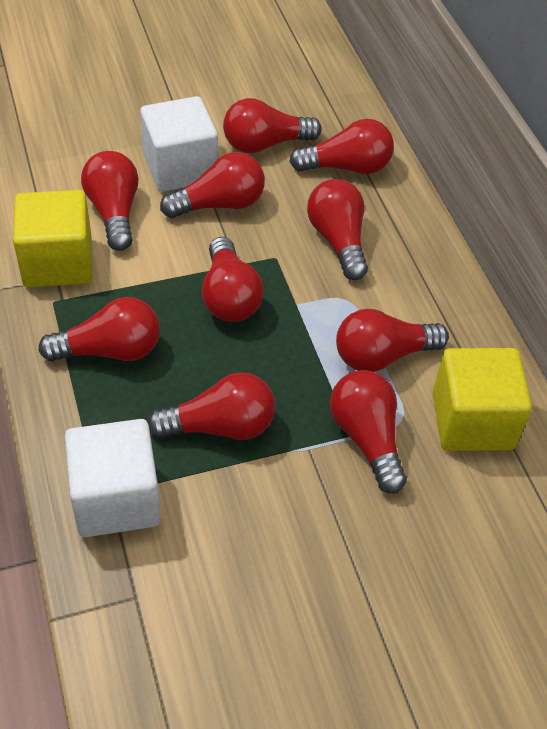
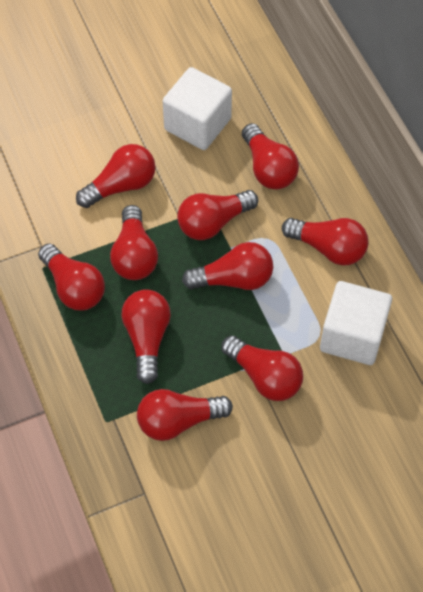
yellow cube: [13,190,93,287] [432,348,532,451] = 2 -> none = 0

